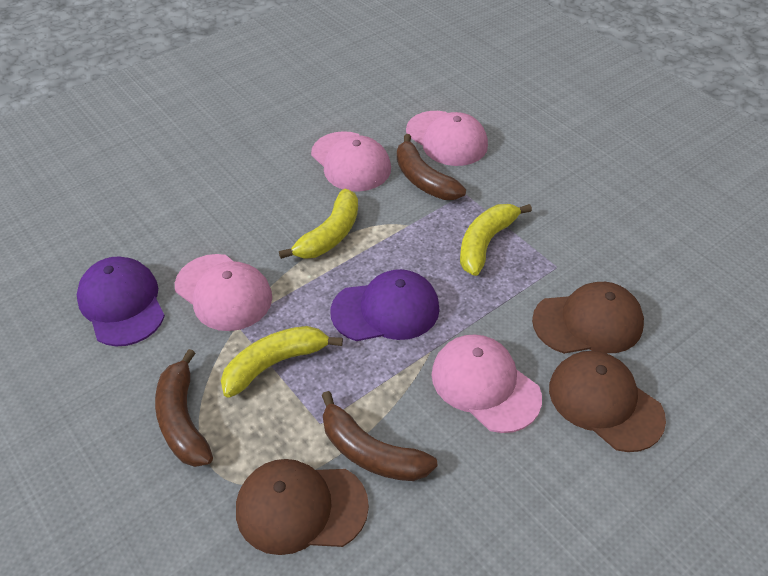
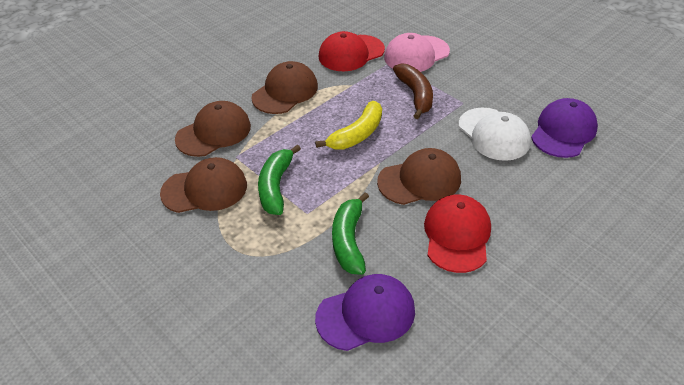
brown banana: [155,349,213,467] [322,391,438,481] [397,134,466,200] = 3 -> [393,63,433,119] = 1
brown cap: [236,459,369,555] [532,282,644,354] [549,351,666,452] = 3 -> [160,157,247,213] [175,101,251,157] [251,61,318,114] [377,148,461,205] = 4
green banana: none = 0 -> [258,145,301,215] [332,193,369,275] = 2
pink cap: [175,254,272,331] [311,131,391,192] [406,111,488,166] [432,334,542,433] = 4 -> [384,33,450,72] = 1
red cap: none = 0 -> [319,31,385,71] [424,195,491,273] = 2
white cap: none = 0 -> [458,107,531,161] = 1
yellow banana: [221,326,343,398] [279,189,358,259] [460,204,532,276] = 3 -> [315,101,382,150] = 1

